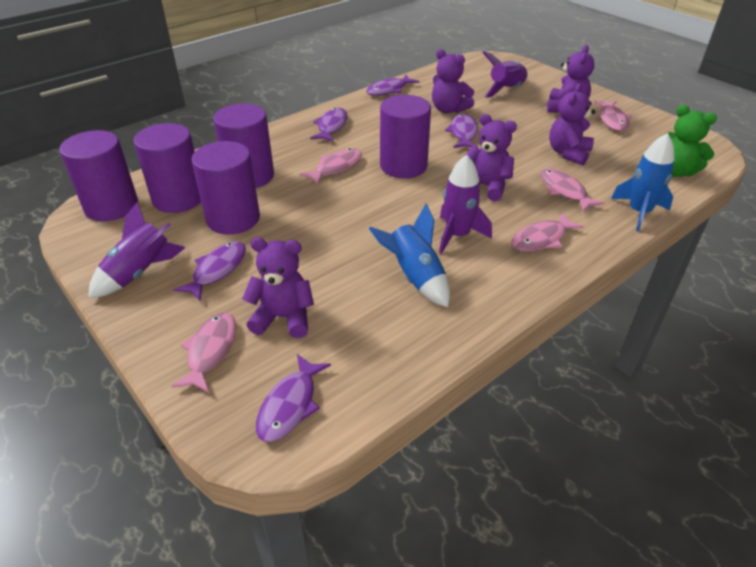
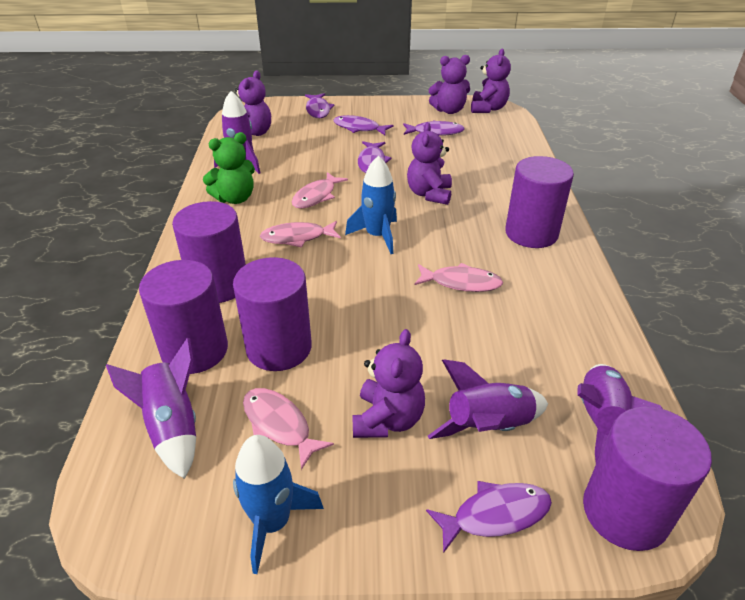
pink fish: [171,312,236,392] [300,148,362,185] [512,213,584,251] [540,168,605,212] [594,100,632,131] = 5 -> [243,388,334,470] [260,221,341,248] [292,172,348,209] [414,263,503,292] = 4
purple rocket: [88,202,186,298] [439,155,492,254] [482,51,528,98] = 3 -> [106,338,196,479] [214,91,261,174] [428,359,548,439] [577,364,663,463] = 4

